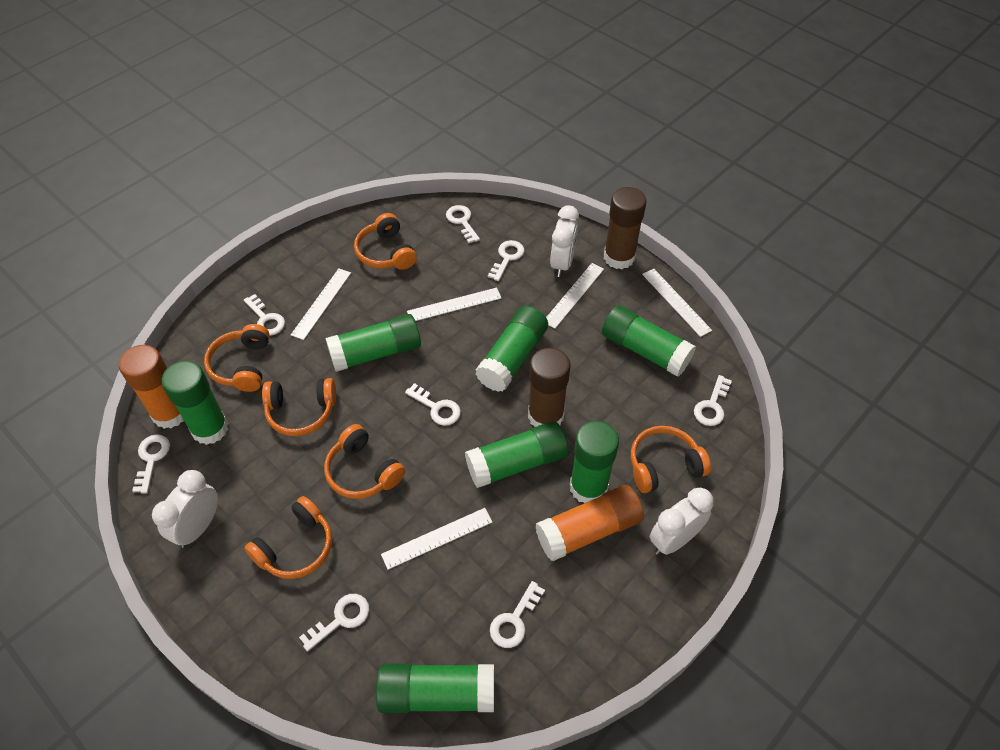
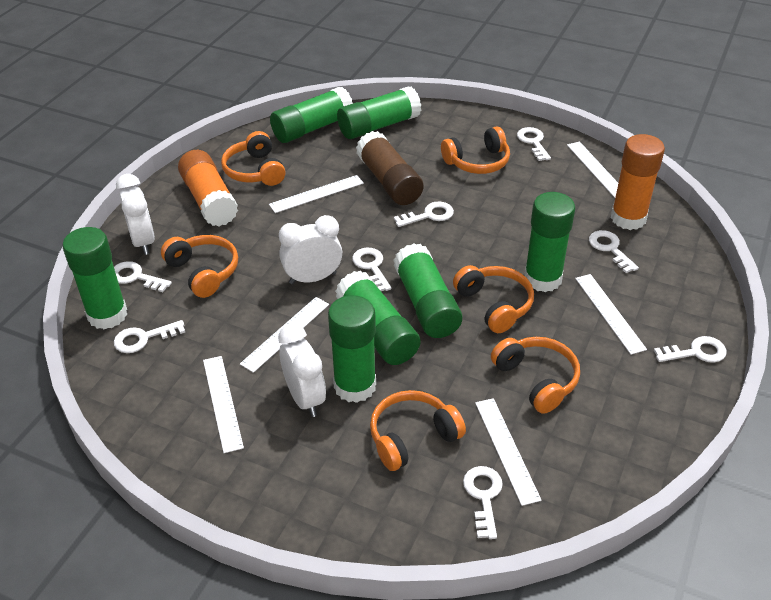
brown glue stick: [528,348,571,427] [604,187,646,269] = 2 -> [356,131,423,205] = 1
white ruler: [291,268,351,340] [381,508,493,570] [407,287,502,321] [546,263,604,329] [642,269,712,337] = 5 -> [203,356,244,453] [240,297,329,373] [269,175,364,213] [475,398,542,506] [567,142,618,198] [575,274,647,355] = 6

